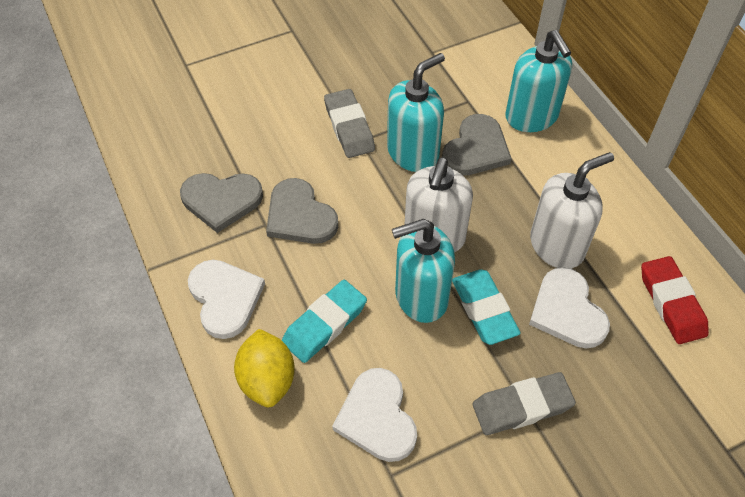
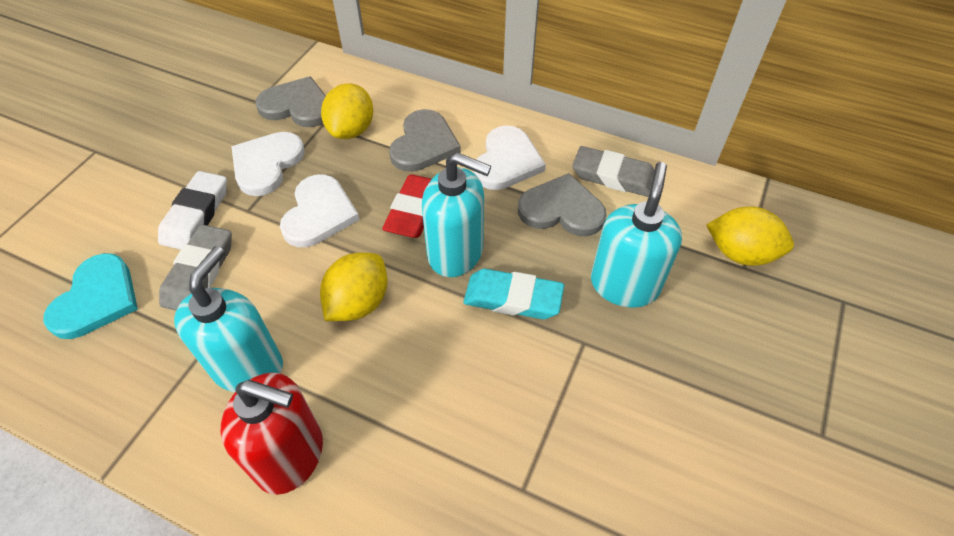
red soap dispenser: none = 0 -> [221,372,323,495] = 1
turquoise eraser: [282,280,367,363] [452,269,521,345] = 2 -> [463,269,564,319] = 1
turquoise heart: none = 0 -> [43,253,138,339] = 1
white eraser: none = 0 -> [158,171,227,250] = 1
white soap dispenser: [404,157,473,253] [530,152,614,269] = 2 -> none = 0
yellow lemon: [234,329,295,407] = 1 -> [320,253,387,321] [321,83,373,139] [706,206,794,266] = 3

